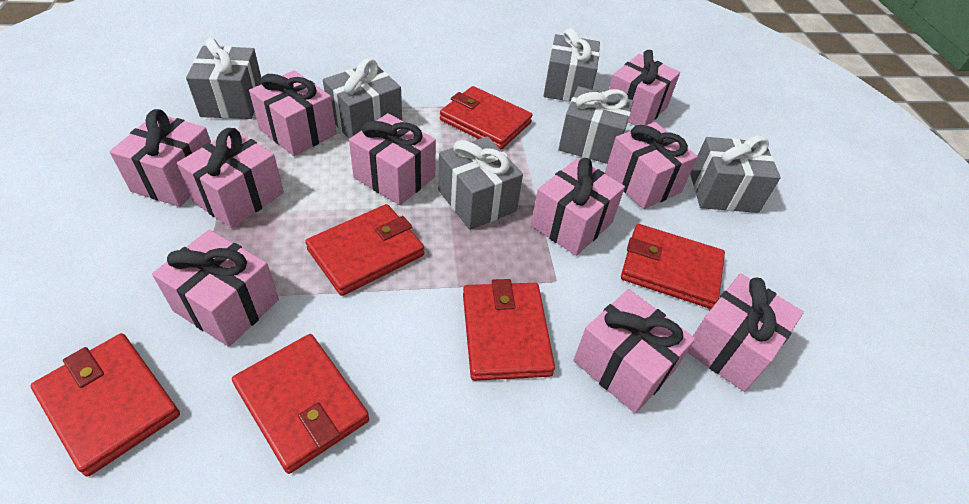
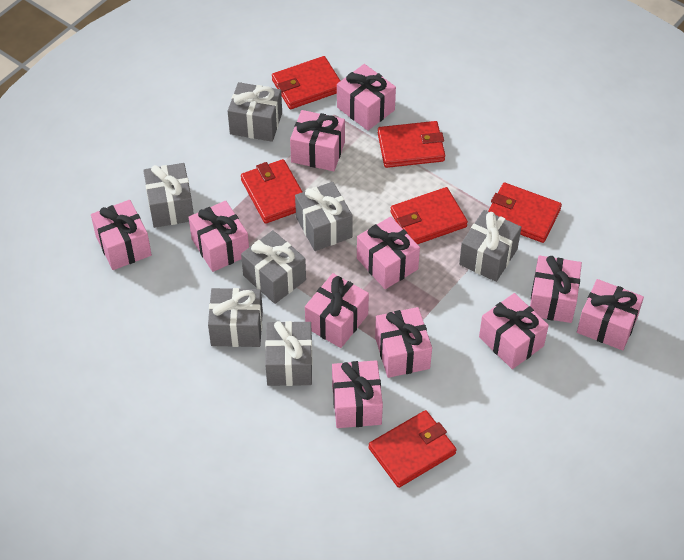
grey gift: [186,38,261,119] [323,58,402,139] [438,136,523,230] [544,28,600,102] [558,86,633,164] [690,136,781,213] = 6 -> [143,163,194,228] [208,288,263,347] [228,82,282,142] [241,230,306,304] [265,321,313,386] [295,182,353,251] [459,210,521,282] = 7
pink gift: [110,109,211,207] [152,230,279,347] [177,128,284,228] [249,70,336,156] [349,113,436,205] [531,158,625,256] [573,289,695,413] [605,122,698,209] [609,50,680,126] [687,273,804,392] = 10 -> [91,200,152,270] [188,201,249,272] [290,110,345,171] [305,273,369,348] [332,360,383,428] [337,64,396,131] [357,216,420,289] [375,307,432,378] [479,293,549,369] [530,255,582,323] [577,279,644,350] = 11

